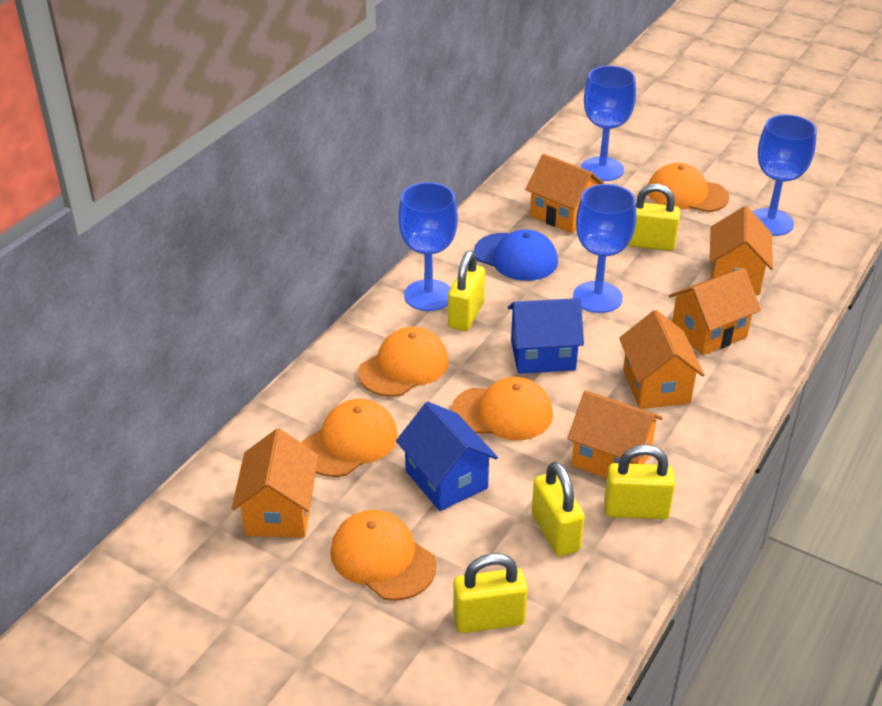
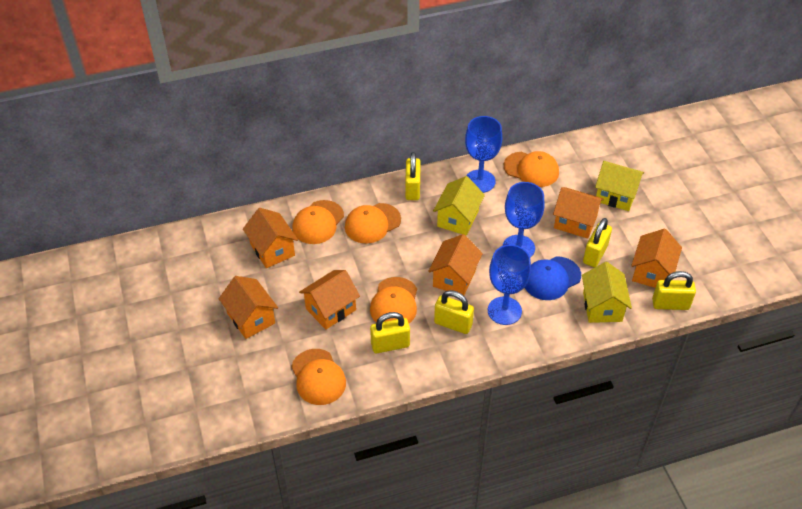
blue goblet: [398,182,458,311] [573,184,636,313] [581,66,636,181] [752,114,817,236] = 4 -> [465,116,502,193] [488,245,531,325] [503,182,545,257] = 3
blue house: [396,402,498,511] [508,298,584,374] = 2 -> none = 0
yellow house: none = 0 -> [433,176,485,236] [582,262,632,323] [595,161,644,211] = 3

